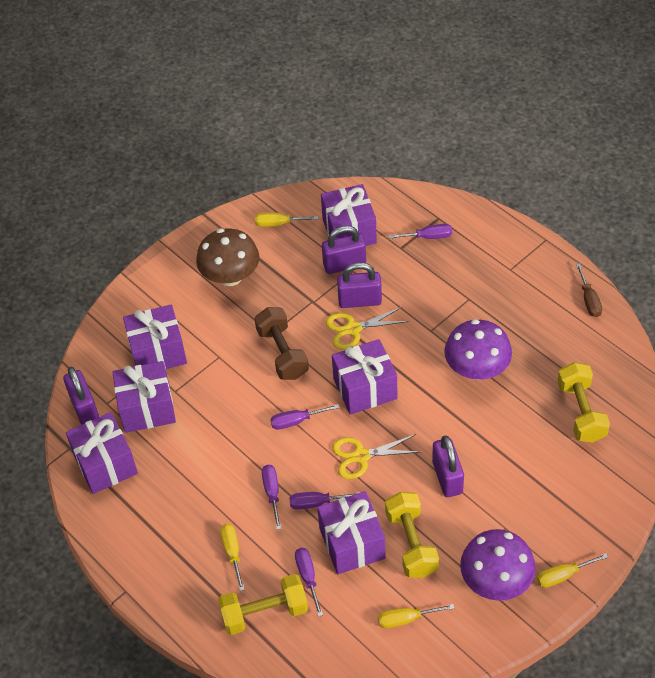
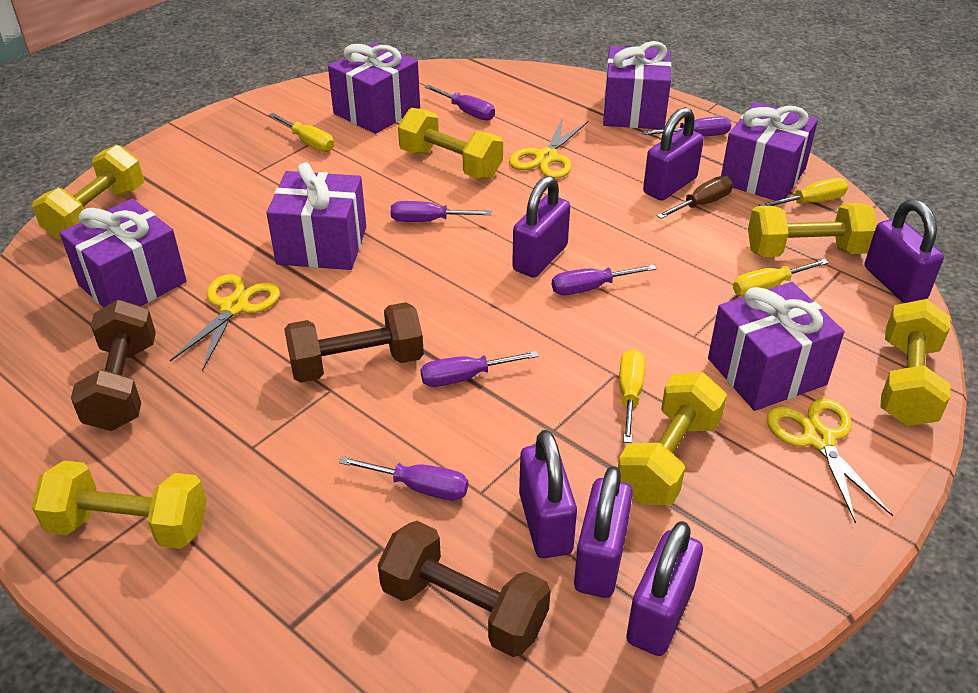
brown dumbbell: [255,307,309,380] = 1 -> [71,300,156,431] [284,302,424,383] [378,521,551,657] = 3
brown mushroom: [196,228,259,286] = 1 -> none = 0
purple mushroom: [444,319,512,380] [460,529,536,601] = 2 -> none = 0
purple padlock: [63,367,99,425] [322,225,366,274] [337,262,382,308] [432,436,464,497] = 4 -> [512,176,570,278] [519,430,577,558] [574,466,633,598] [626,521,703,656] [643,107,704,201] [865,199,944,303] = 6
purple screwdriver: [262,465,281,530] [270,404,339,430] [289,492,361,510] [295,548,323,617] [388,224,452,239] = 5 -> [339,456,468,500] [391,201,492,222] [420,351,538,387] [425,85,495,121] [552,264,657,295] [642,116,731,136] = 6
yellow dumbbell: [218,574,308,635] [385,492,439,578] [557,362,610,443] = 3 -> [32,460,207,549] [33,145,144,241] [398,108,503,179] [618,372,727,506] [748,203,877,257] [880,299,950,426] = 6
yellow scissors: [325,306,409,350] [332,434,419,479] = 2 -> [170,274,280,371] [509,117,588,179] [767,398,893,524] = 3

